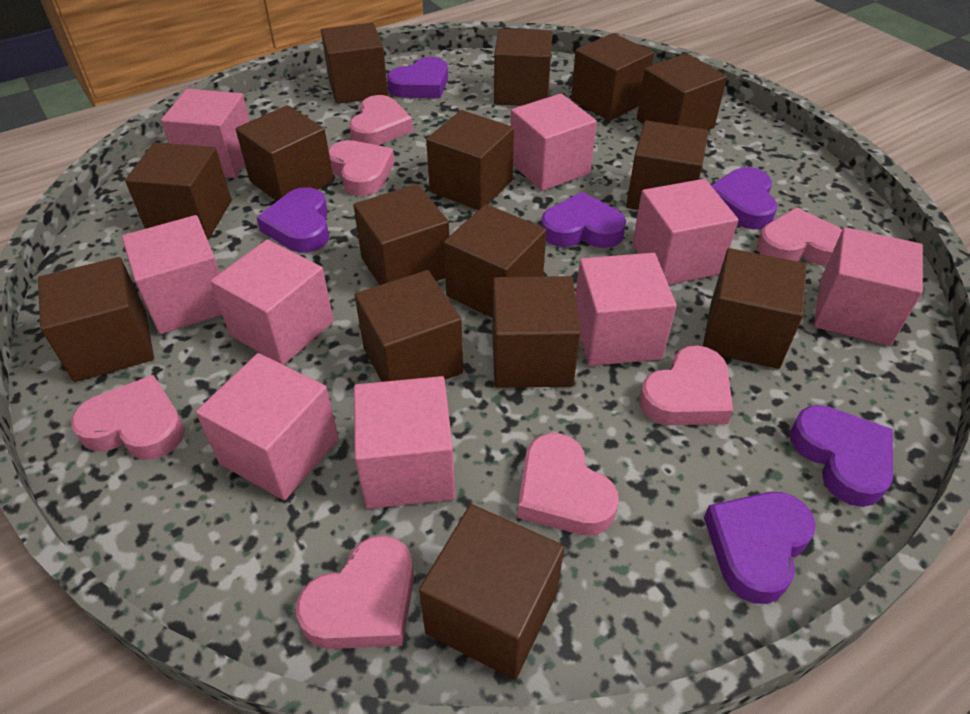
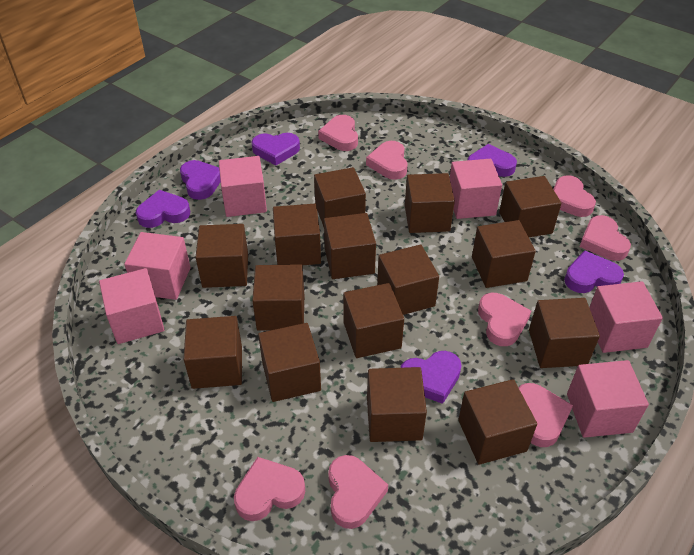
pink cube: [122,215,222,334] [161,89,250,178] [196,353,339,500] [210,239,334,365] [354,376,455,509] [510,93,597,191] [575,253,677,366] [632,179,738,285] [814,227,923,346] = 9 -> [99,268,164,344] [124,232,191,300] [219,156,267,217] [450,159,502,219] [567,360,649,438] [589,281,663,353] = 6
pink heart: [71,375,184,460] [296,535,414,649] [328,140,395,196] [349,95,413,145] [517,433,619,536] [639,345,733,425] [757,207,842,266] = 7 -> [234,457,305,521] [318,115,358,151] [328,455,388,529] [366,141,408,180] [478,293,531,346] [518,383,573,447] [553,175,596,217] [580,215,631,261] = 8

